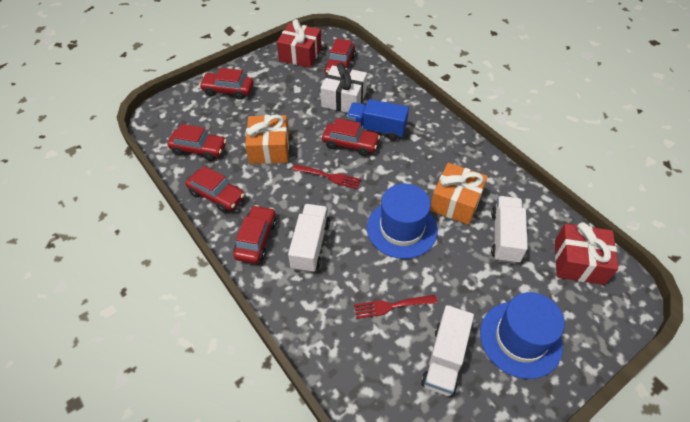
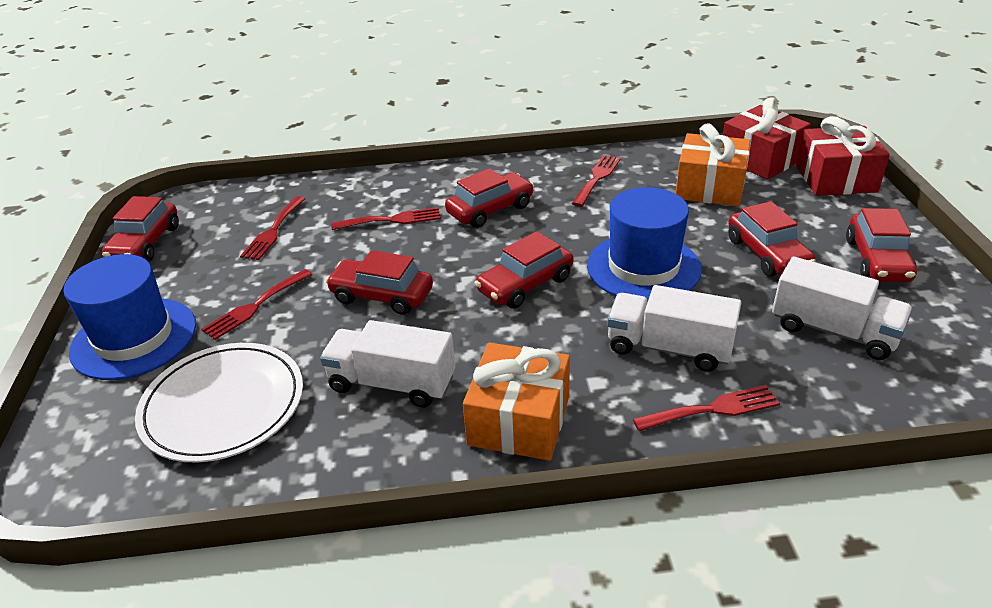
blue truck: [347,99,409,141] = 1 -> none = 0
red fork: [292,164,361,189] [354,295,437,319] = 2 -> [201,269,313,340] [240,196,305,260] [331,207,441,230] [572,155,621,207] [633,385,780,431] = 5
white gift: [321,63,367,113] = 1 -> none = 0
white plate: none = 0 -> [135,343,303,463] = 1

